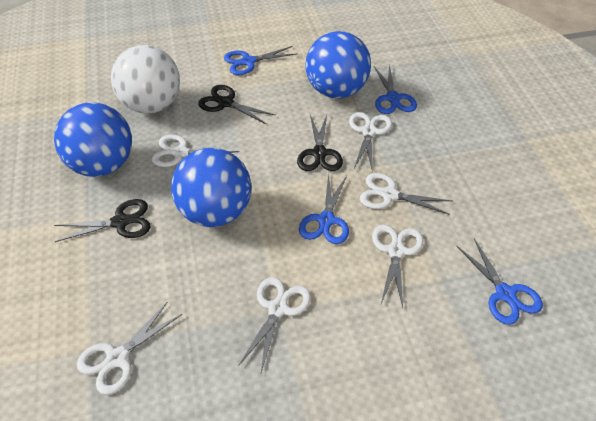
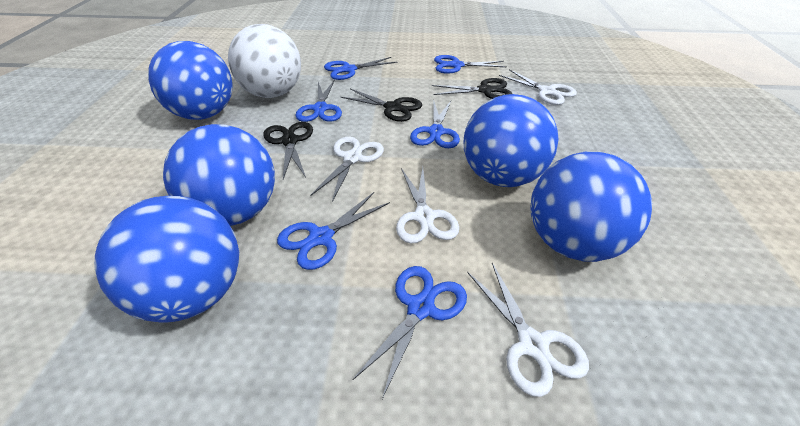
blue ball: [54,102,132,177] [171,148,252,227] [305,31,371,98] = 3 -> [95,196,239,322] [148,41,232,120] [163,124,275,226] [464,94,559,187] [531,152,652,262] = 5
blue scissors: [224,46,297,75] [299,173,349,244] [374,64,417,114] [457,238,543,325] = 4 -> [277,192,390,270] [295,80,342,122] [324,57,397,80] [352,266,467,399] [410,101,460,148] [434,55,507,74] = 6
white scissors: [77,302,182,395] [152,134,239,167] [238,277,311,372] [349,112,392,169] [360,173,452,215] [372,225,423,307] = 6 -> [311,137,384,202] [396,167,459,243] [467,263,589,397] [499,69,577,105] = 4

